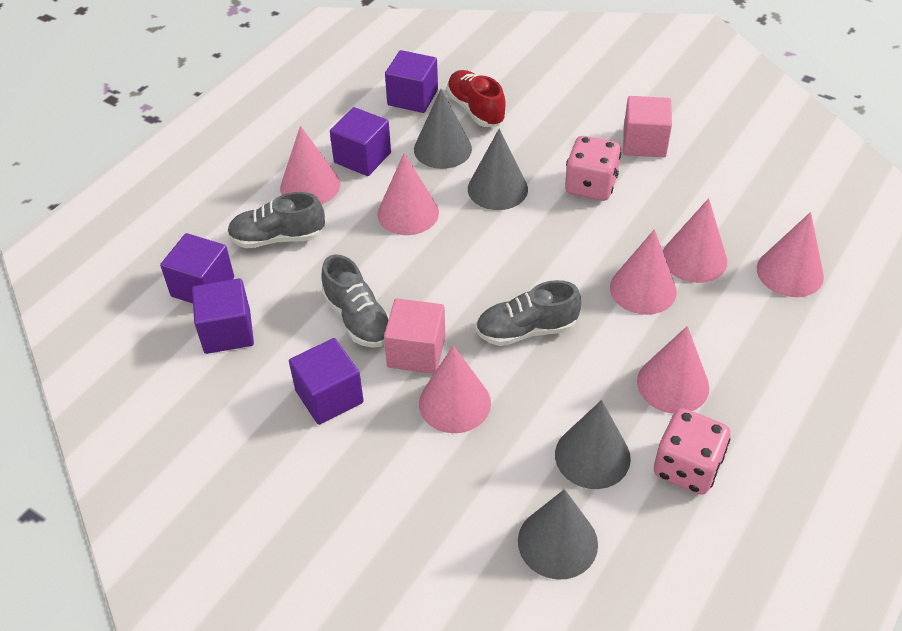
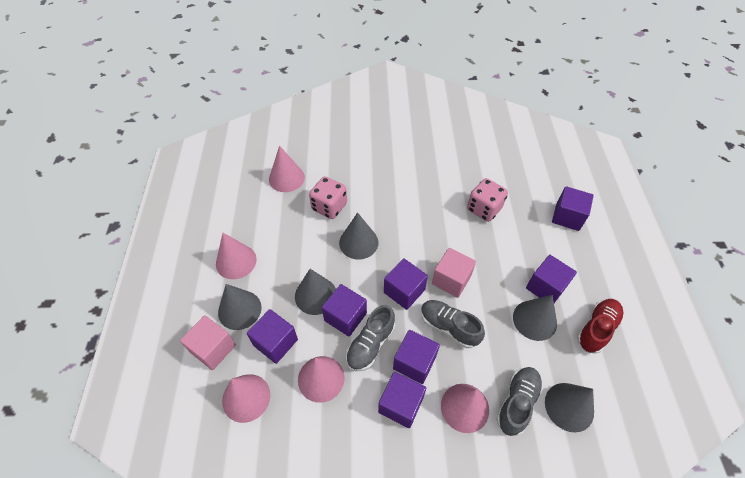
grey cone: [414,89,472,169] [468,129,528,210] [518,489,598,580] [555,400,631,489] = 4 -> [218,284,262,330] [295,269,336,315] [339,213,378,259] [513,295,557,341] [545,383,594,432] = 5
pink cone: [280,126,340,204] [377,153,439,235] [419,345,491,433] [610,229,677,315] [637,326,709,414] [663,198,727,283] [757,212,824,297] = 7 -> [216,233,256,279] [222,374,270,423] [269,146,305,192] [298,356,345,403] [441,384,489,433] = 5
purple cube: [160,233,234,303] [192,278,254,354] [289,338,364,425] [330,107,391,176] [385,50,438,113] = 5 -> [247,309,298,364] [322,284,367,337] [378,372,426,428] [384,258,428,310] [393,330,440,384] [526,255,577,303] [552,186,594,231] = 7

